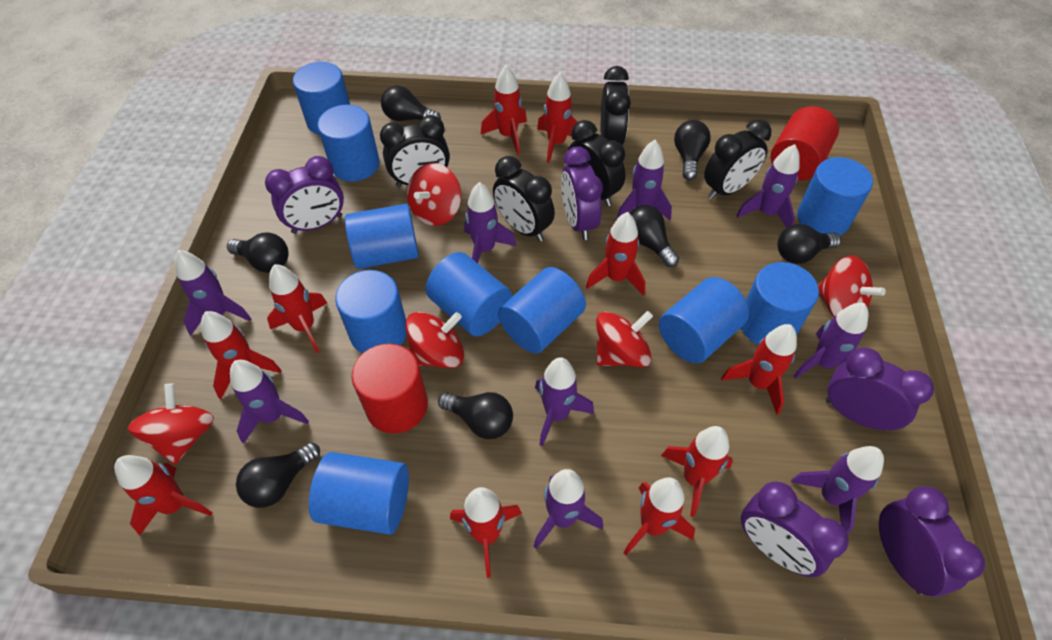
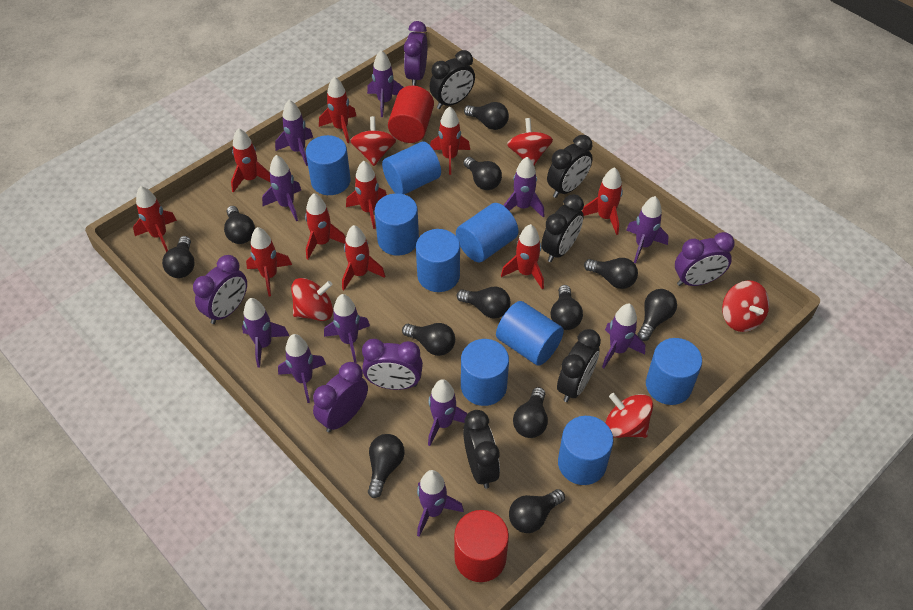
black light bulb: [227,232,289,273] [236,442,320,508] [381,86,441,121] [438,392,513,439] [630,205,679,267] [674,120,711,180] [778,224,841,264] = 7 -> [162,236,195,278] [224,206,255,244] [368,434,405,498] [402,323,455,356] [457,287,510,318] [463,157,502,190] [464,102,509,130] [509,489,565,533] [513,387,548,438] [551,285,583,330] [584,258,638,289] [637,289,677,341] = 12
blue cylinder: [293,62,350,135] [309,452,409,535] [317,105,380,181] [335,270,407,353] [345,204,419,269] [426,252,512,336] [498,267,586,354] [659,277,750,363] [741,262,819,345] [797,157,873,235] = 10 -> [306,135,351,195] [375,193,419,256] [382,142,441,195] [416,229,460,292] [456,203,519,263] [461,339,509,406] [496,301,564,366] [558,416,613,485] [646,338,702,405] = 9
purple rocket: [174,250,251,336] [230,360,309,444] [464,182,516,263] [534,469,603,549] [535,357,594,447] [616,140,672,220] [736,144,800,228] [791,446,884,534] [793,303,869,379] = 9 -> [242,298,289,367] [262,155,301,221] [275,100,313,166] [278,334,326,403] [324,294,370,363] [367,50,404,117] [417,470,464,537] [428,379,468,446] [503,157,544,218] [602,304,645,368] [626,196,669,263] = 11

